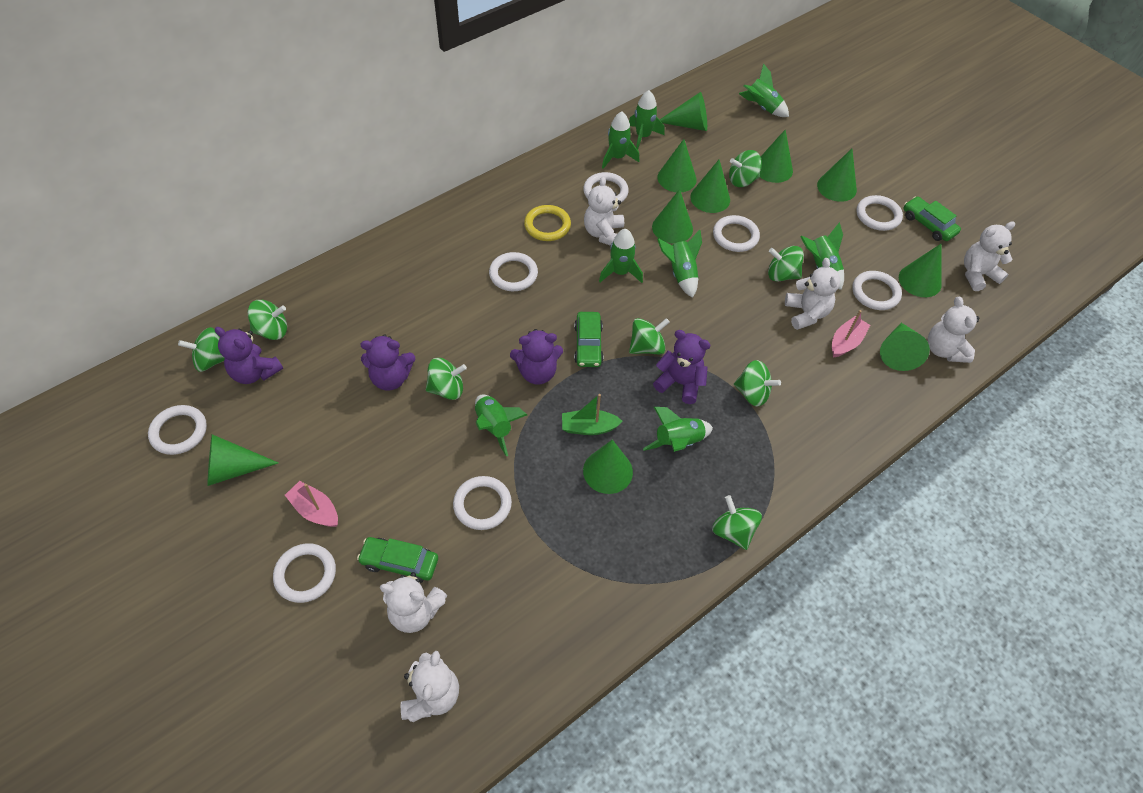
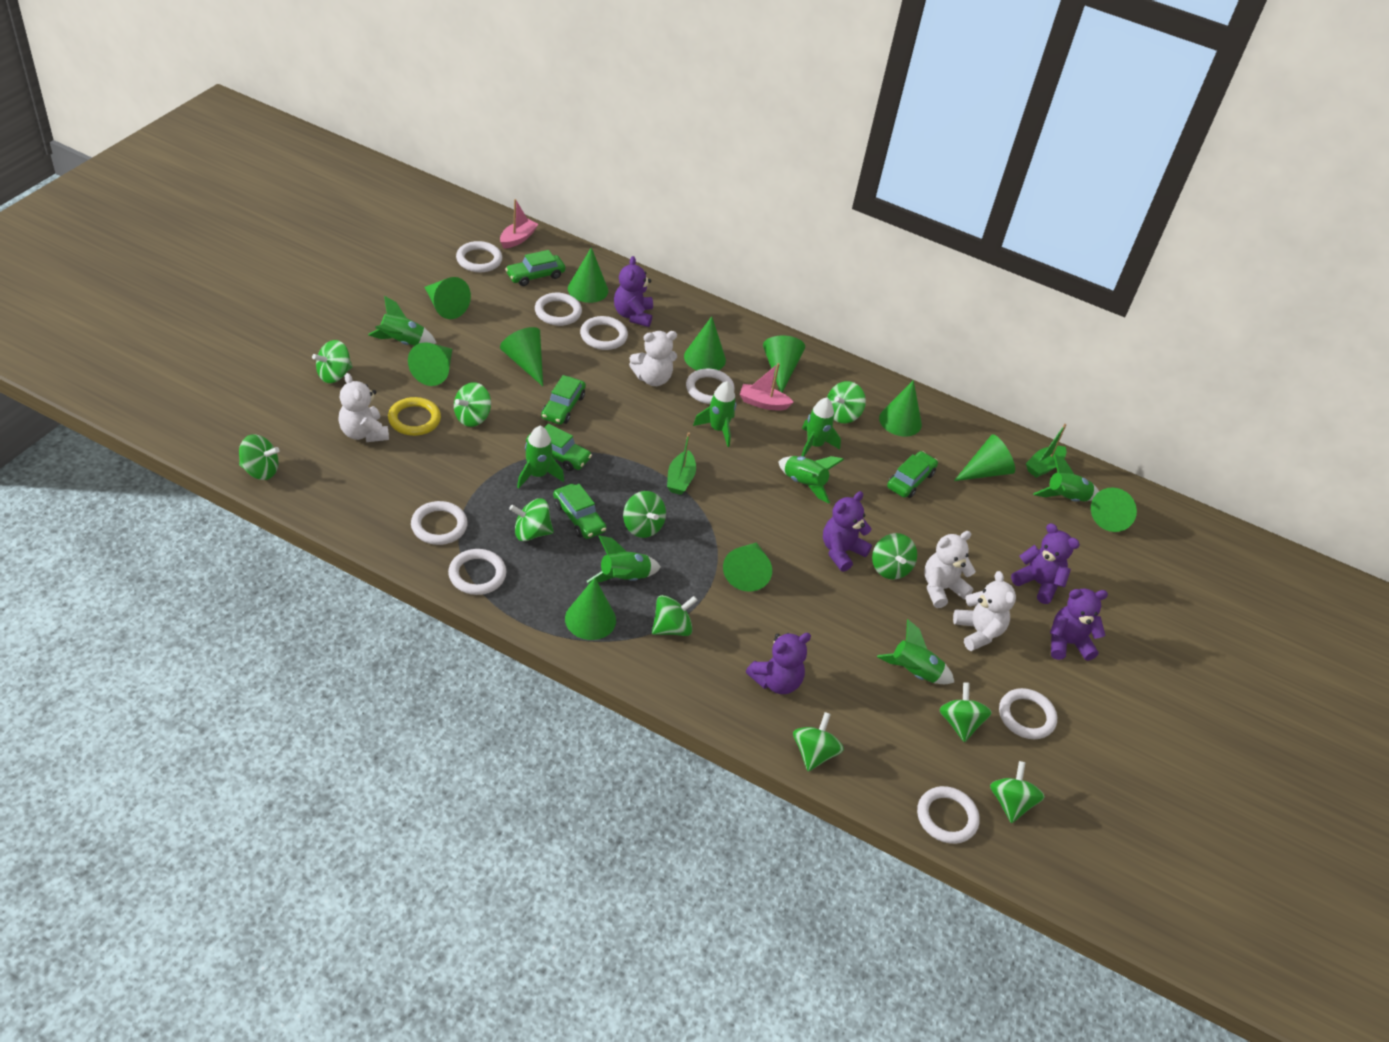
green boat: [562,394,623,435] = 1 -> [667,432,696,495] [1026,424,1067,478] = 2
green car: [357,537,438,583] [574,312,604,367] [903,196,961,241] = 3 -> [505,250,565,286] [526,424,592,471] [541,375,586,425] [553,484,606,539] [887,451,938,498] = 5
green cone: [207,434,278,486] [583,440,633,494] [652,189,693,243] [657,139,697,192] [660,92,707,131] [690,160,730,213] [760,129,793,183] [817,149,857,202] [880,323,930,371] [899,243,942,297] = 10 -> [408,342,452,386] [425,277,471,319] [500,327,543,386] [565,578,616,640] [568,247,608,303] [684,316,726,370] [723,542,772,592] [763,336,805,392] [879,380,922,436] [954,434,1015,481] [1091,487,1137,532] = 11
green spinning top: [178,327,225,372] [248,300,287,340] [426,358,467,400] [629,318,670,354] [712,495,762,550] [729,150,762,187] [734,360,781,407] [768,246,804,282] = 8 -> [239,434,280,480] [312,340,352,383] [454,382,491,427] [509,498,554,541] [623,491,666,538] [652,595,698,636] [793,712,844,772] [827,381,866,423] [872,533,917,579] [939,682,992,742] [990,761,1045,823] = 11
purple teddy bear: [215,327,283,384] [361,334,415,391] [510,329,563,384] [653,330,710,404] = 4 -> [614,256,653,327] [746,633,811,694] [823,491,872,572] [1011,523,1080,604] [1050,588,1108,661] = 5
white teddy bear: [380,572,447,633] [401,651,459,722] [584,177,624,246] [785,258,841,330] [928,296,979,363] [964,221,1015,291] = 6 -> [338,373,389,442] [629,331,677,386] [924,531,976,608] [953,571,1016,651] = 4

